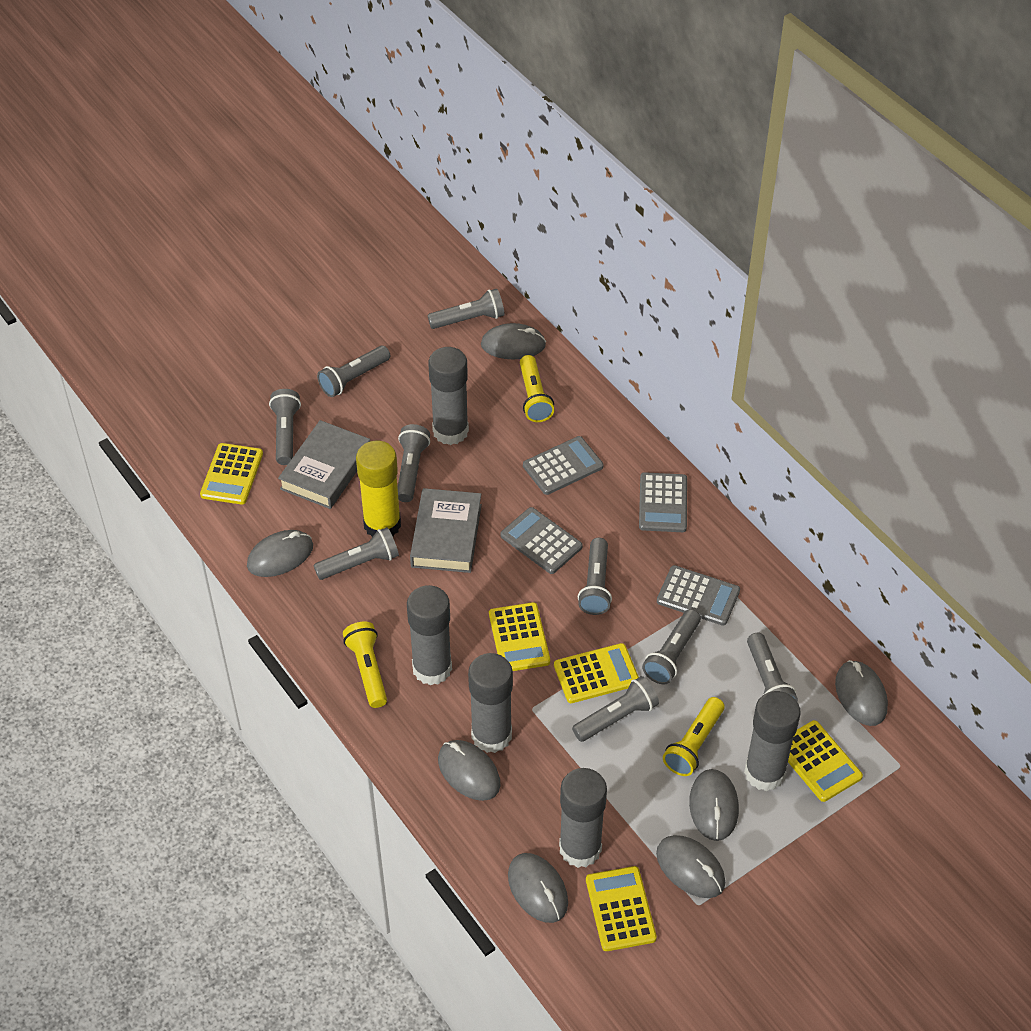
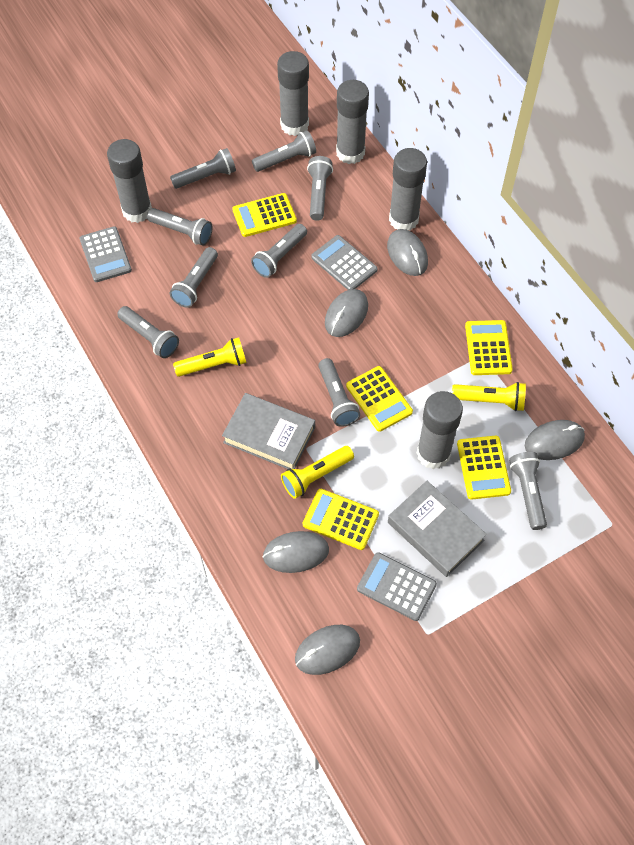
grey calculator: [500,507,583,574] [523,436,604,495] [639,472,687,532] [657,565,740,626] = 4 -> [80,226,132,282] [311,235,378,290] [357,552,437,621] = 3
grey mouse: [247,530,313,577] [438,740,500,801] [481,323,546,359] [508,853,568,923] [656,835,725,898] [689,769,739,841] [835,660,888,726] = 7 -> [263,531,329,573] [295,625,360,675] [325,289,368,337] [387,229,428,276] [525,420,585,460] = 5
yellow glue stick: [356,441,401,537] = 1 -> none = 0

